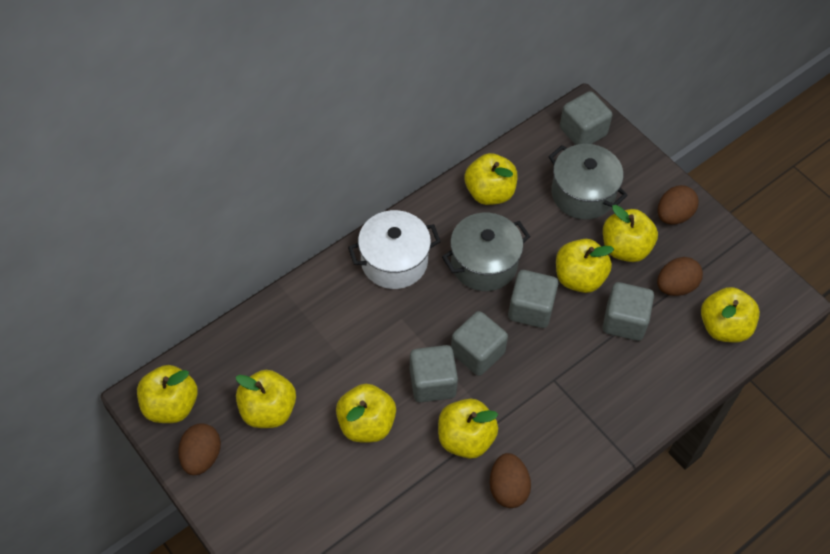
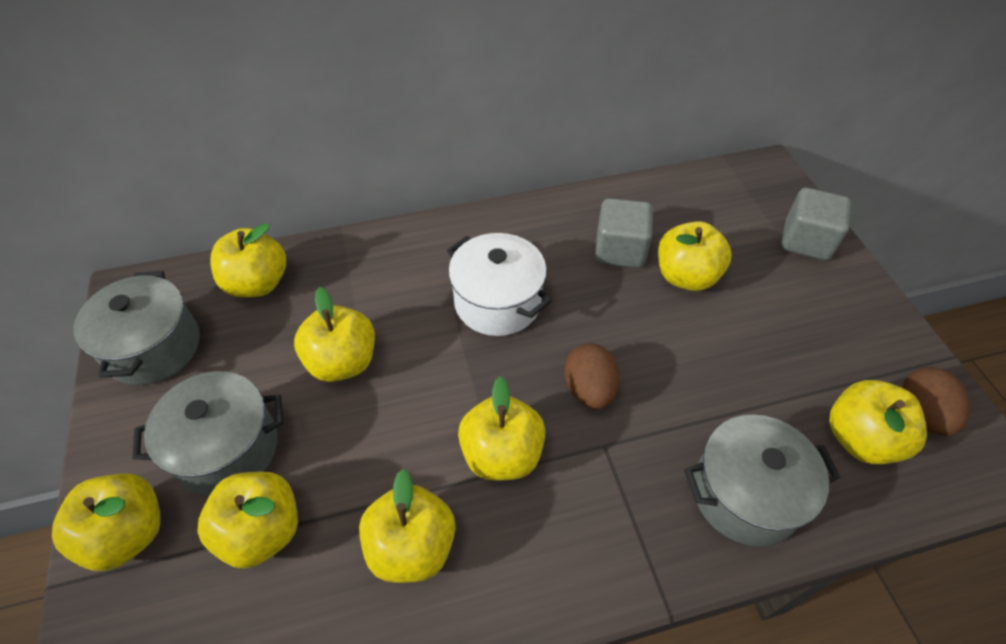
brown egg: [178,423,221,475] [490,453,531,508] [657,257,703,296] [658,185,699,224] = 4 -> [565,343,619,409] [902,367,970,436] = 2
grey cube: [410,345,458,402] [451,311,508,376] [508,270,558,328] [560,91,612,145] [603,282,654,341] = 5 -> [595,198,653,268] [782,188,851,260] = 2
grey pot: [442,213,531,291] [548,144,628,220] = 2 -> [73,271,200,385] [133,371,283,496] [684,415,840,546] = 3

